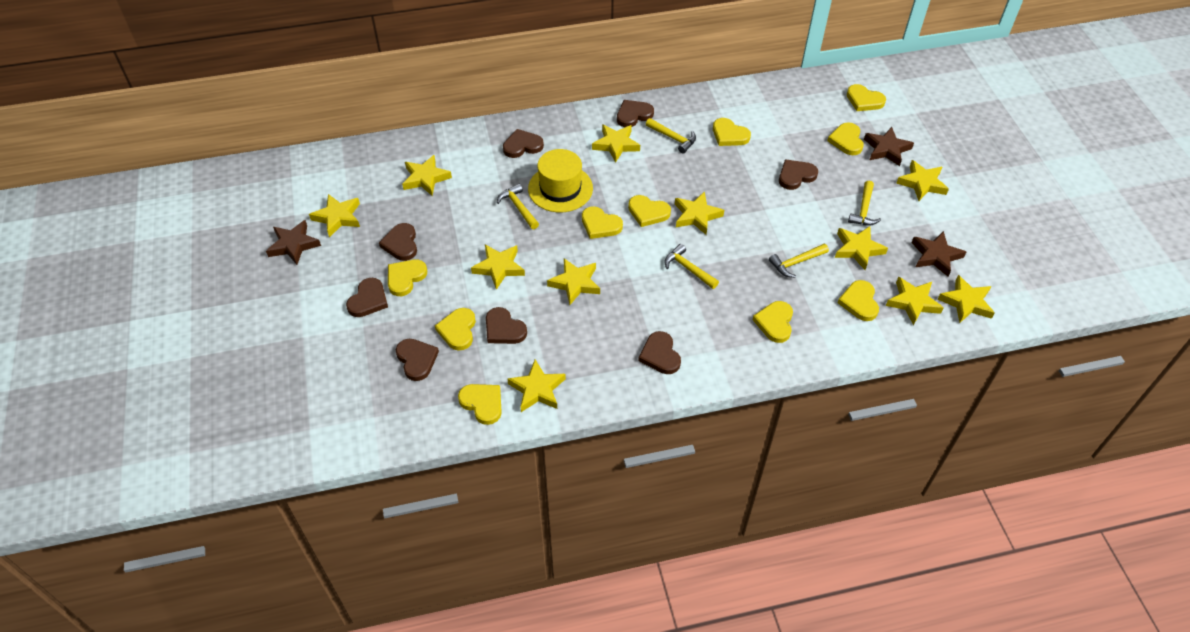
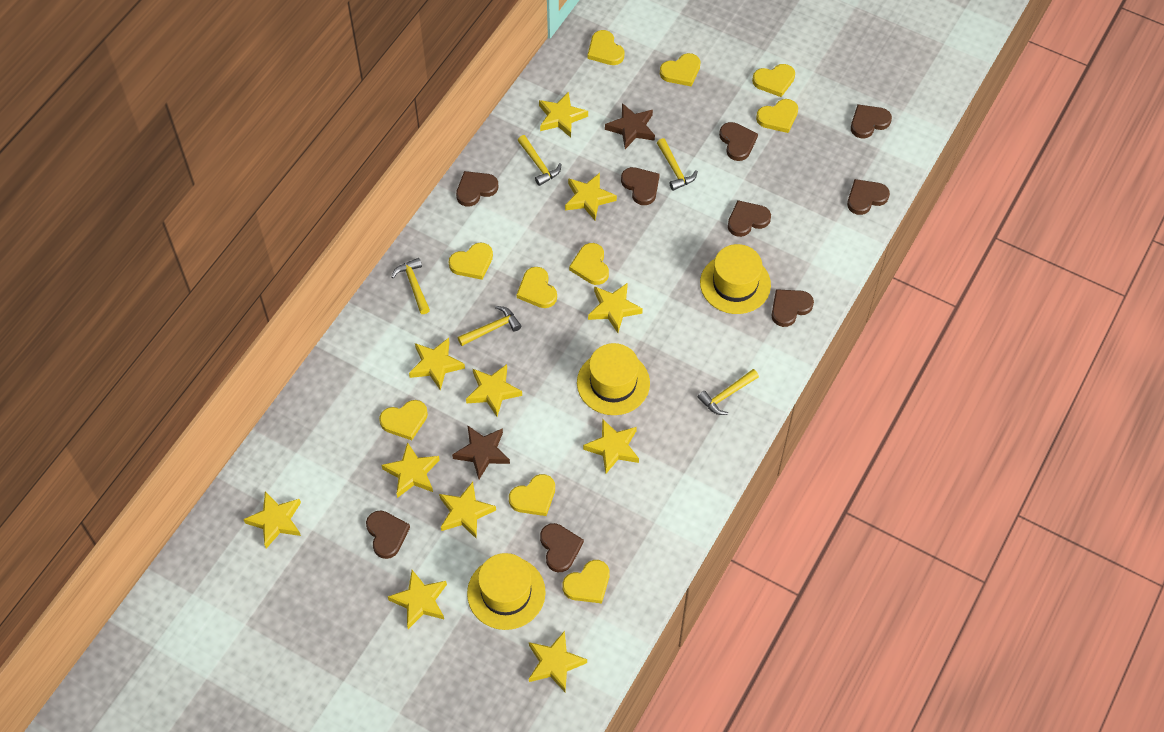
brown heart: [346,278,388,317] [379,223,417,261] [396,339,439,381] [486,307,527,344] [503,129,544,158] [617,100,654,127] [638,331,681,374] [779,159,818,190] = 8 -> [366,510,410,559] [456,171,498,207] [540,523,584,572] [621,167,660,205] [719,122,758,161] [728,200,771,237] [772,289,814,327] [847,179,890,215] [851,104,892,139] = 9
brown star: [266,220,321,265] [864,127,914,166] [912,231,966,277] = 3 -> [452,425,510,479] [605,103,655,149] = 2
yellow hat: [528,149,593,212] = 1 -> [467,553,546,630] [577,343,650,415] [700,244,771,314] = 3

